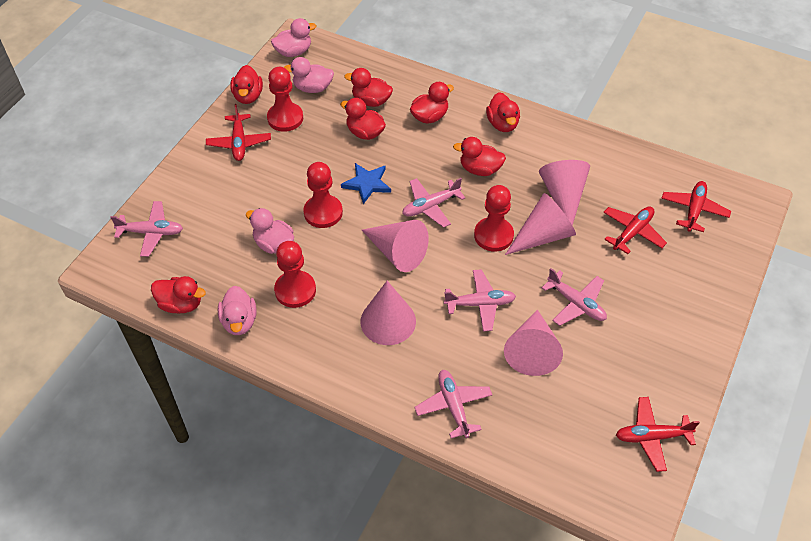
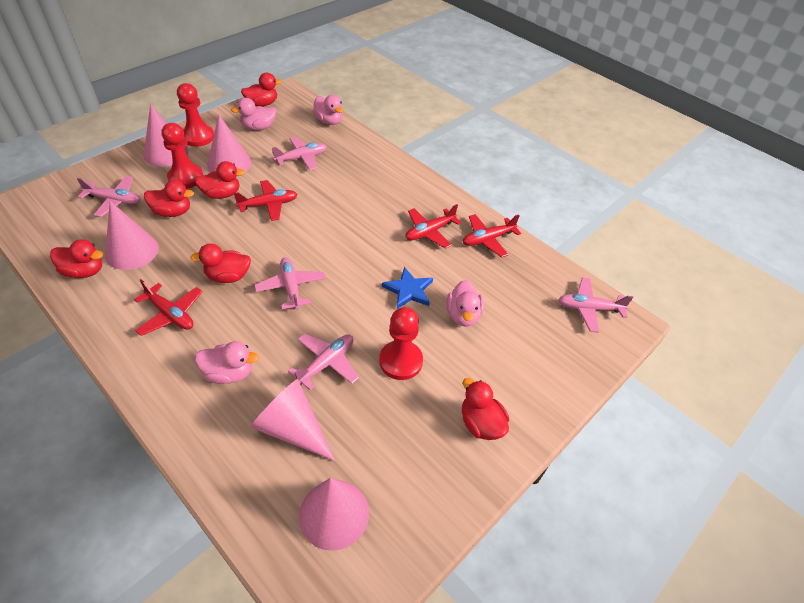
red duck: [151,276,206,313] [230,65,263,104] [340,98,386,140] [344,68,393,107] [410,82,454,124] [453,137,506,176] [486,92,520,132] = 7 -> [50,239,103,278] [144,180,194,217] [190,244,251,283] [195,161,245,199] [241,73,282,107] [462,378,509,440] = 6
red pawn: [267,67,303,132] [274,241,316,308] [303,162,343,228] [474,185,514,252] = 4 -> [161,123,203,189] [177,83,214,147] [379,307,423,380] = 3

